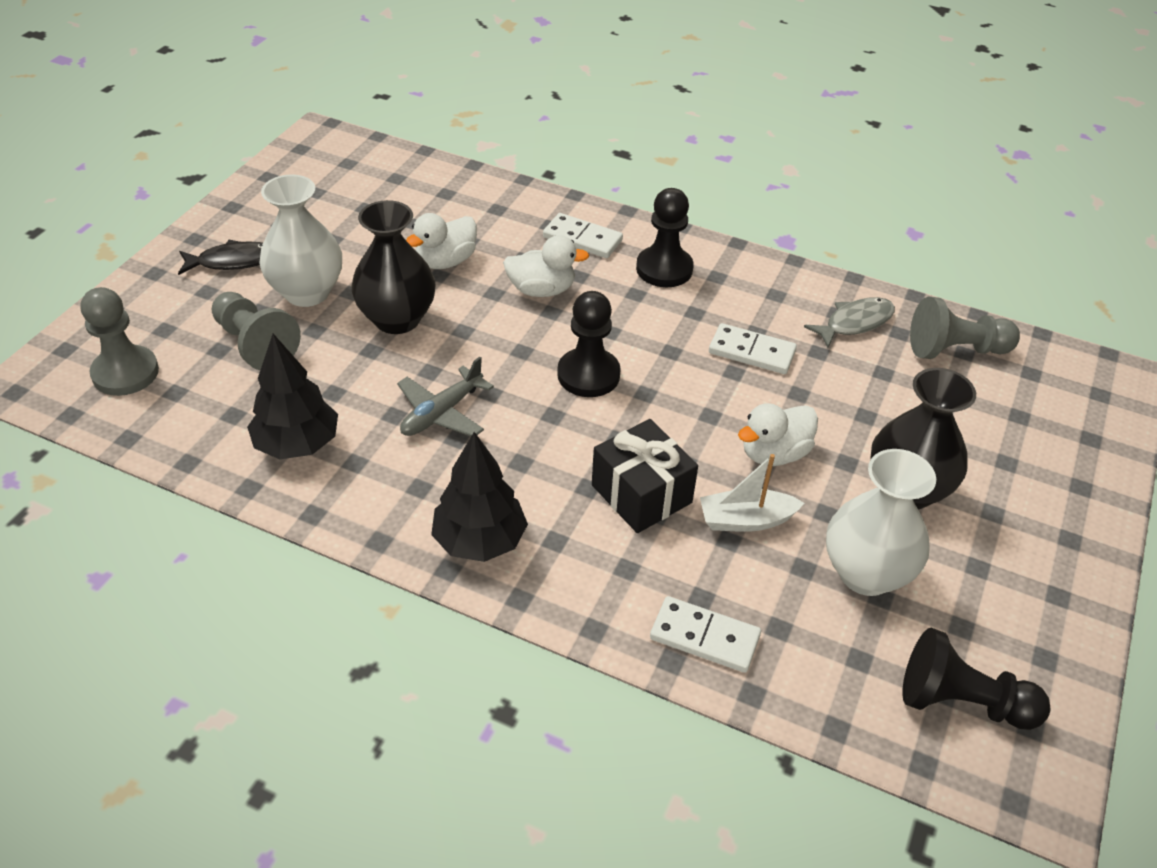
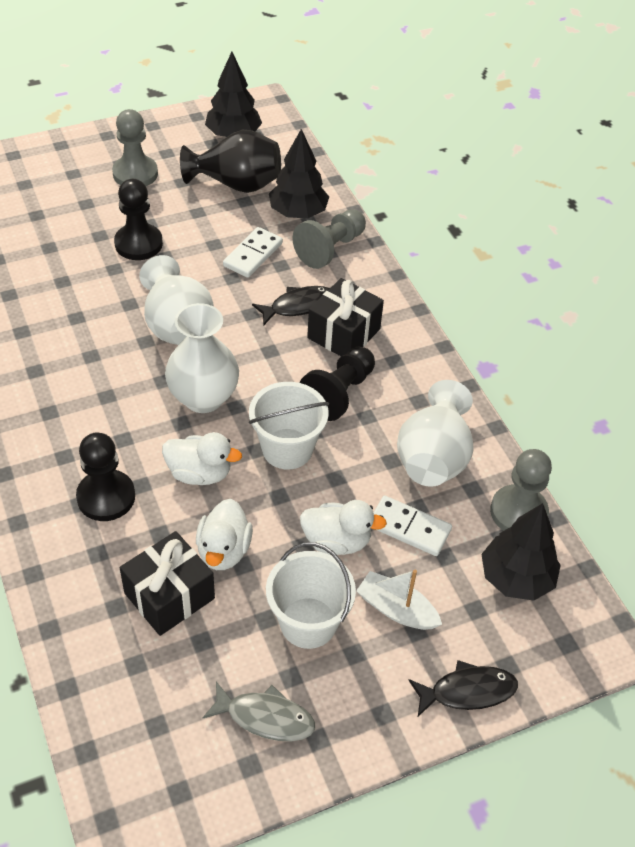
black fish: [178,240,263,275] = 1 -> [252,286,330,326] [409,660,518,717] = 2
black gift: [592,419,698,533] = 1 -> [120,531,215,636] [307,278,384,356] = 2
black tree: [247,334,338,459] [431,432,528,562] = 2 -> [205,52,262,137] [269,129,329,218] [482,503,561,601] = 3
black vase: [351,200,436,334] [870,368,976,510] = 2 -> [180,130,281,193] = 1
grey plane: [397,357,494,436] = 1 -> none = 0
white bucket: none = 0 -> [249,382,329,469] [266,542,356,649] = 2
white domino: [543,213,623,258] [650,596,761,673] [709,323,797,374] = 3 -> [223,227,283,278] [374,496,452,556] = 2
white vase: [259,174,342,307] [826,449,936,596] = 2 -> [139,255,214,345] [165,303,239,413] [397,380,474,487] = 3

